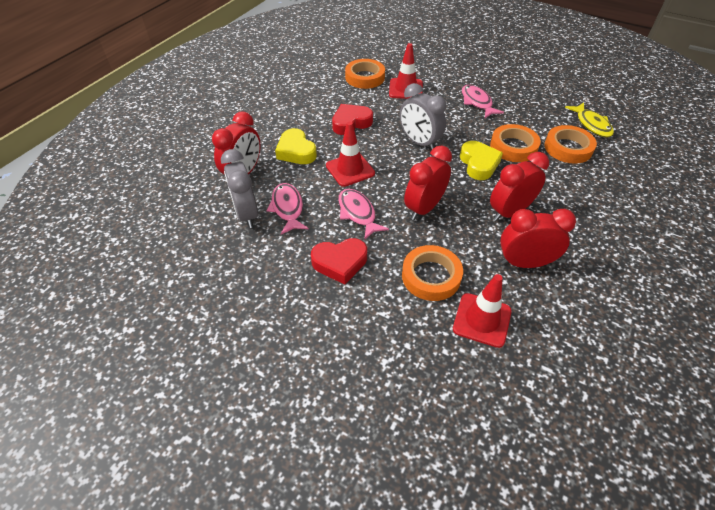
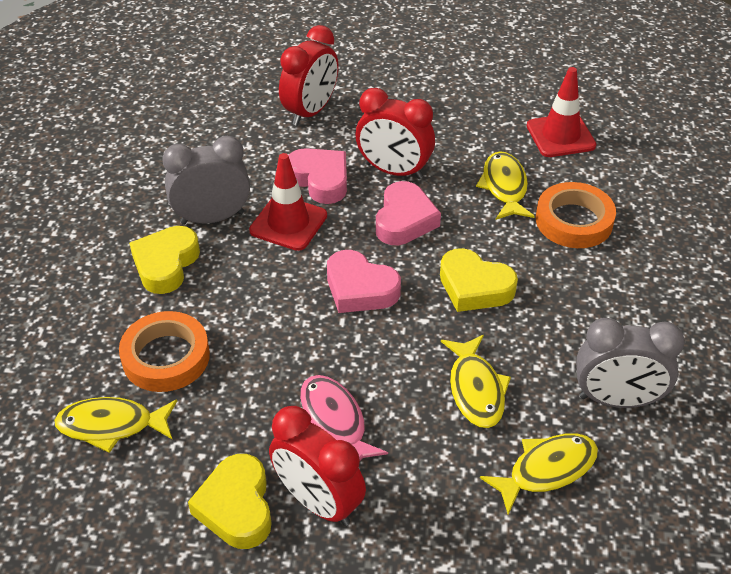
orange tape: [345,59,385,89] [402,245,463,301] [490,124,541,162] [544,125,597,164] = 4 -> [119,311,210,392] [536,182,616,248] = 2
pink fish: [266,183,308,235] [338,189,389,240] [462,85,504,118] = 3 -> [300,375,388,460] = 1
pink heart: none = 0 -> [288,148,347,204] [327,250,401,313] [376,181,441,245] = 3
red clock: [212,111,261,175] [404,145,452,220] [490,152,549,221] [500,209,576,268] = 4 -> [269,406,366,526] [279,25,339,126] [356,88,435,179] = 3
red heart: [311,238,367,285] [332,104,373,135] = 2 -> none = 0
red traffic cone: [326,122,375,187] [389,43,423,99] [453,274,512,348] = 3 -> [249,153,327,251] [527,67,596,157] = 2
yellow fish: [565,103,614,137] = 1 -> [54,397,177,453] [441,335,511,428] [476,151,535,220] [480,433,598,515] = 4
yellow heart: [275,128,317,164] [460,141,503,180] = 2 -> [129,226,200,294] [188,454,271,549] [440,248,518,312] = 3

